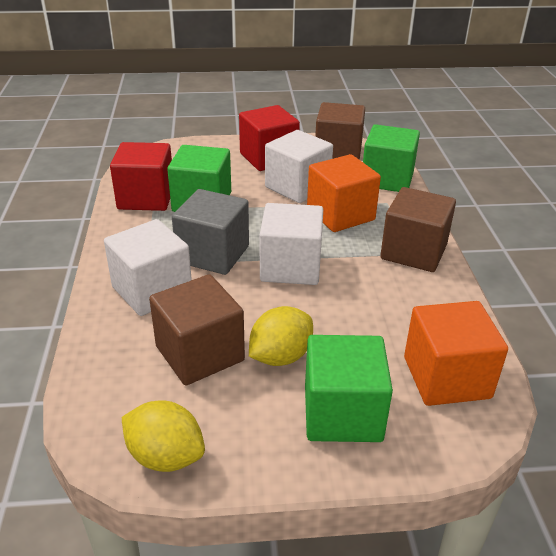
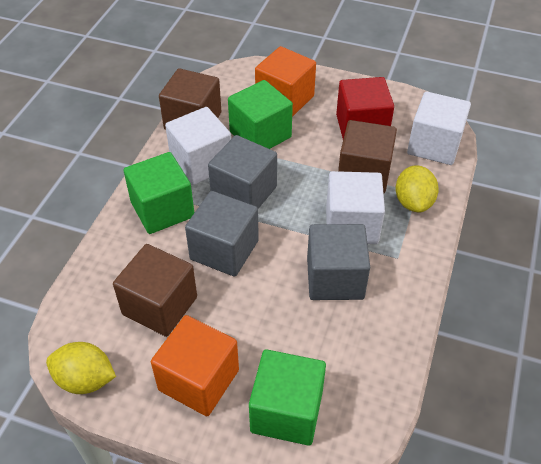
grey cube: [172,189,249,275] = 1 -> [185,191,259,277] [208,135,277,209] [307,224,370,300] = 3
red cube: [110,142,172,211] [239,105,300,171] = 2 -> [336,77,394,139] = 1

